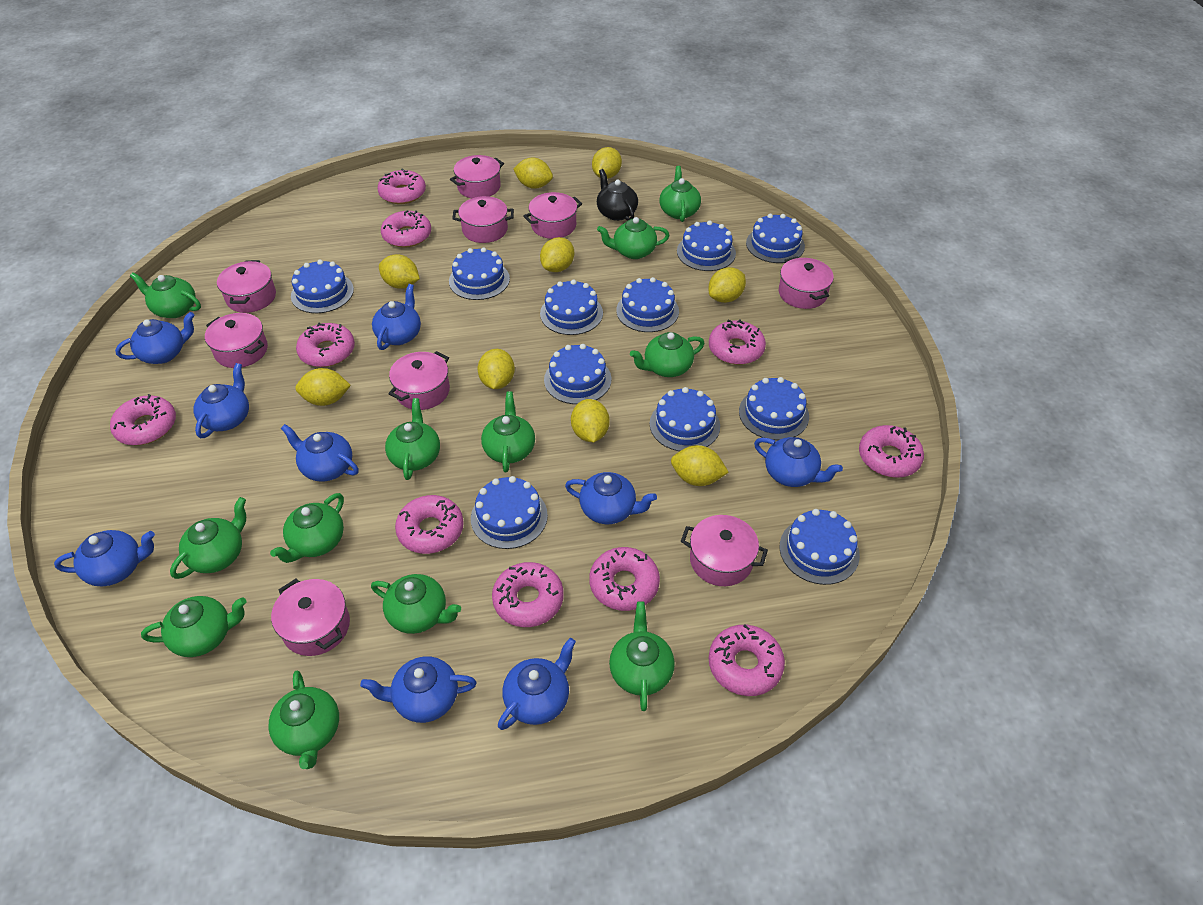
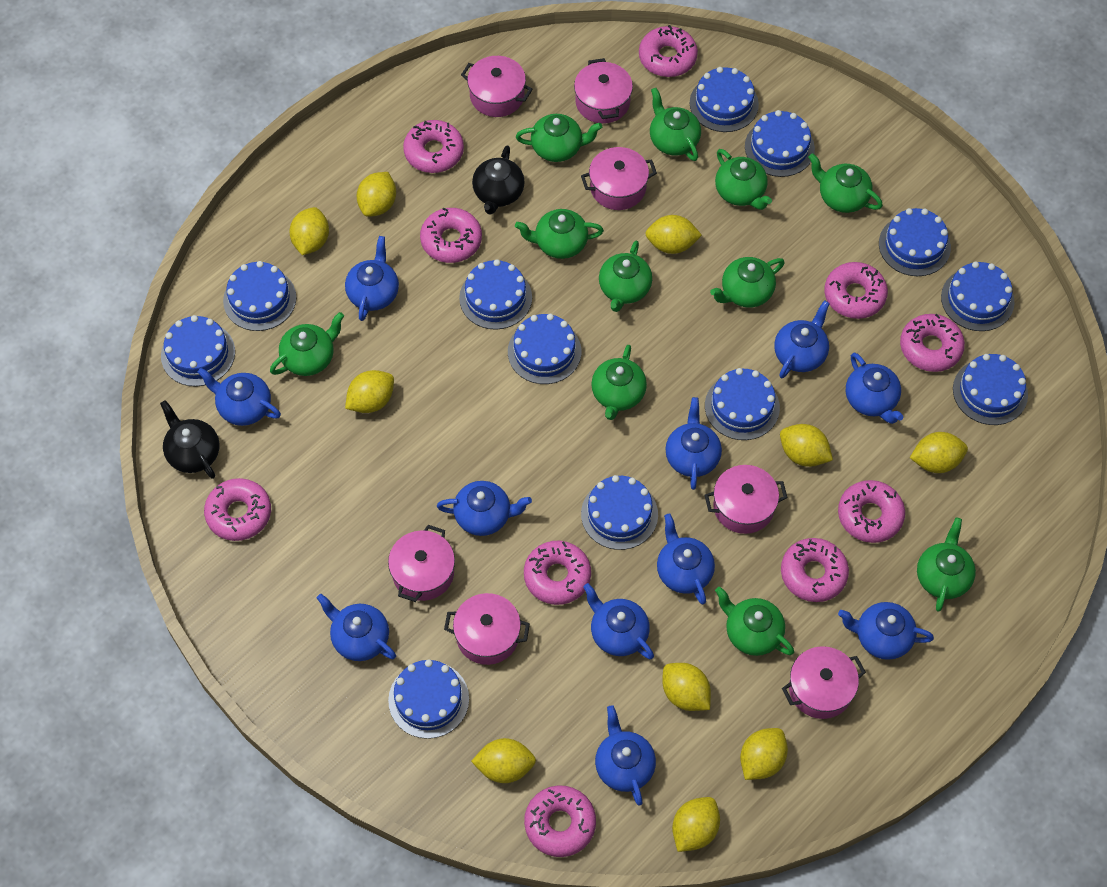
black teapot: [597,169,638,221] = 1 -> [160,400,219,479] [472,146,525,215] = 2
blue cake: [291,259,354,313] [449,247,510,300] [471,476,548,549] [540,279,603,335] [544,344,611,404] [616,277,679,332] [650,387,720,451] [677,220,736,271] [739,377,809,440] [746,214,805,263] [780,509,860,585] = 11 -> [161,315,235,387] [223,261,296,331] [388,659,469,739] [459,259,532,330] [508,314,581,384] [581,475,658,550] [690,67,759,132] [705,368,780,440] [745,110,815,177] [879,208,951,276] [941,261,1015,331] [953,354,1028,425] = 12
blue teapot: [54,530,155,586] [115,312,195,364] [194,363,249,438] [281,424,359,482] [360,656,477,723] [372,284,421,350] [498,638,576,730] [565,472,657,524] [754,437,843,487] = 9 -> [197,368,281,426] [317,594,396,661] [345,236,399,321] [437,481,532,536] [583,583,654,659] [595,705,656,805] [657,514,715,604] [665,397,722,490] [774,300,830,378] [838,602,934,660] [846,353,904,424] = 11
green teapot: [130,272,201,318] [141,596,247,657] [170,497,246,579] [268,671,339,769] [270,493,344,563] [371,574,461,634] [385,398,440,480] [481,391,535,472] [597,217,670,259] [609,601,675,711] [630,332,705,377] [659,166,701,222] = 12 -> [270,312,344,376] [515,209,604,259] [516,114,602,162] [591,345,647,420] [599,241,652,312] [650,88,701,161] [710,257,784,308] [715,149,772,210] [715,587,794,656] [808,153,883,213] [917,518,976,612] = 11
pink pot: [205,313,268,368] [217,260,276,313] [271,579,350,656] [388,351,450,410] [450,155,504,198] [452,196,514,243] [523,192,582,239] [681,515,768,586] [779,256,834,309] = 9 -> [388,525,455,602] [444,593,530,665] [461,56,533,117] [574,58,633,124] [581,147,657,210] [705,465,788,534] [782,646,866,719] = 7
yellow lemon: [295,368,351,406] [379,254,420,289] [477,349,515,389] [513,157,553,189] [540,237,574,272] [571,399,610,442] [592,147,622,179] [671,445,729,486] [708,267,746,303] = 9 -> [289,207,329,255] [345,370,394,413] [357,172,396,217] [471,738,536,783] [645,215,702,254] [662,663,711,711] [672,797,720,852] [740,728,788,780] [780,424,833,467] [910,432,968,473] = 10

